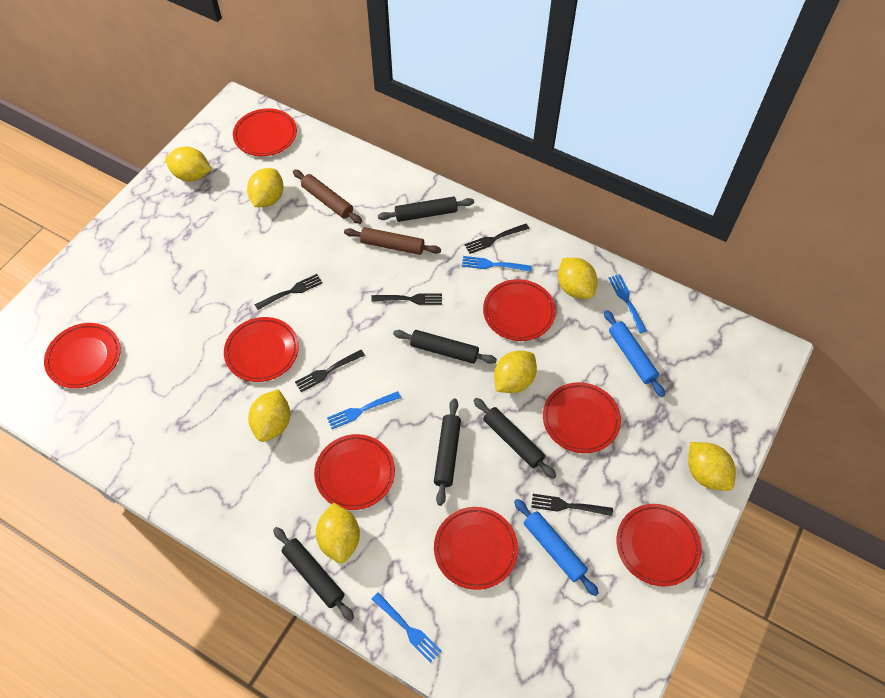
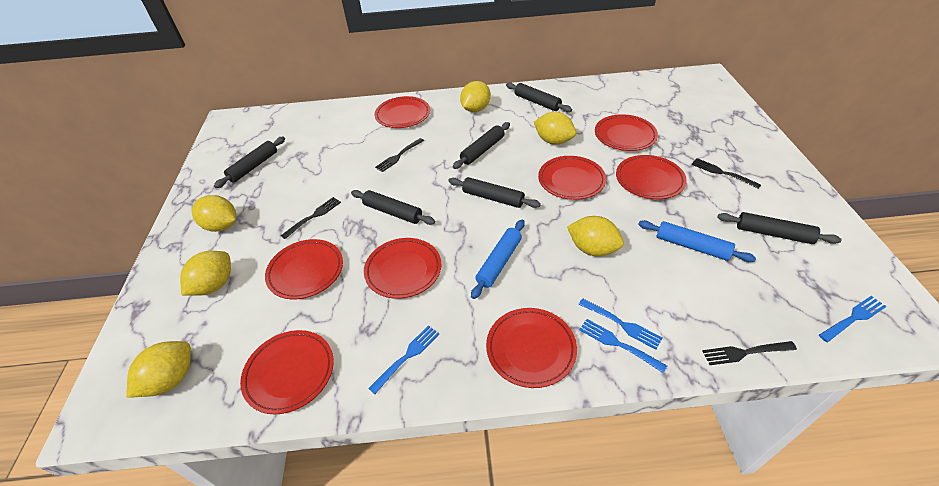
black fork: [254,274,322,310] [295,350,365,392] [371,293,442,305] [465,224,529,254] [531,494,613,516] = 5 -> [281,197,341,239] [375,138,424,172] [691,158,761,189] [703,341,797,365] = 4
black rolling pin: [273,527,354,621] [378,196,474,222] [393,330,497,364] [434,398,461,506] [474,398,556,479] = 5 -> [214,137,285,188] [351,190,435,225] [448,177,541,208] [453,122,510,169] [506,82,572,112] [717,212,842,244] = 6
brown rolling pin: [293,170,362,224] [344,227,441,255] = 2 -> none = 0
yellow lemon: [165,146,212,182] [247,168,283,207] [248,389,290,442] [316,503,360,563] [494,351,537,393] [558,258,597,299] [688,442,736,491] = 7 -> [127,341,191,398] [180,251,231,296] [192,195,236,232] [460,81,491,112] [534,112,576,145] [567,216,624,256] = 6

